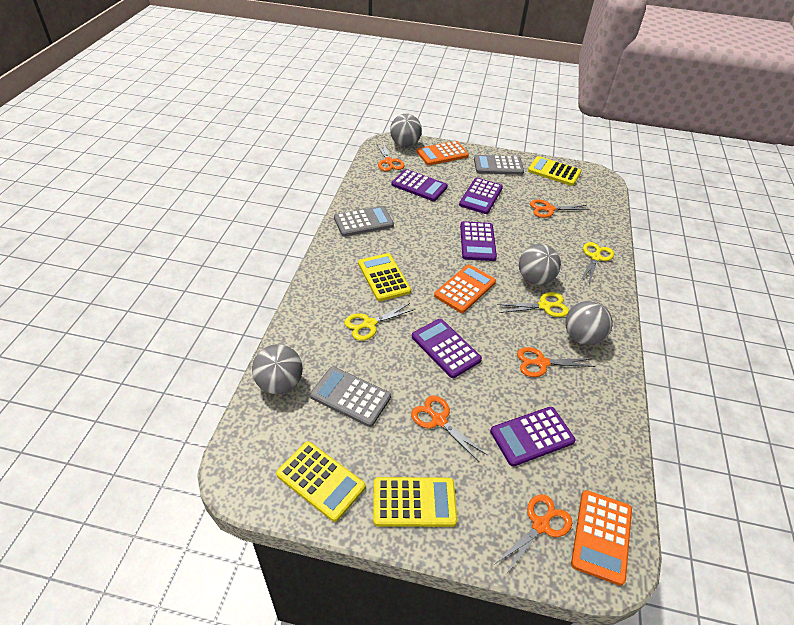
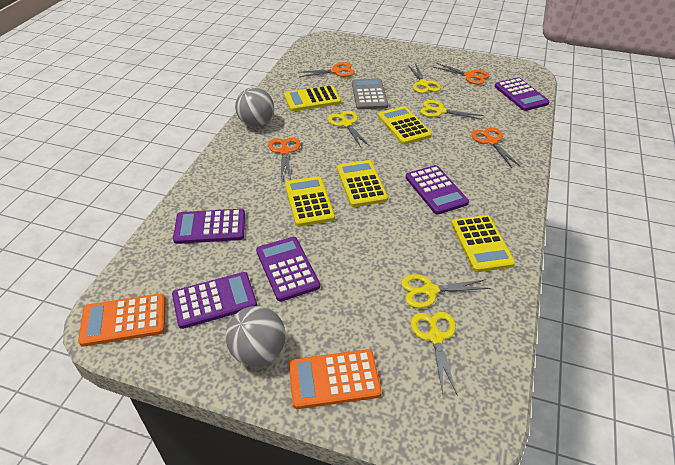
grey ball: [252,344,303,394] [390,114,422,147] [519,244,561,285] [565,300,612,345] = 4 -> [226,306,286,366] [235,87,274,127] = 2
grey calculator: [310,366,391,427] [334,206,394,237] [474,155,524,175] = 3 -> [352,78,388,110] = 1
orange calculator: [417,141,469,165] [434,264,496,313] [571,490,632,586] = 3 -> [78,294,165,347] [289,349,382,409] = 2
orange scissors: [376,142,405,171] [411,396,487,462] [495,494,572,576] [517,347,596,377] [530,199,590,218] = 5 -> [268,137,301,179] [298,62,355,77] [433,63,489,85] [471,127,520,168] = 4
yellow calculator: [276,441,366,522] [358,253,411,301] [373,477,457,527] [528,156,581,186] = 4 -> [284,85,341,111] [285,176,335,227] [337,160,388,207] [378,106,432,145] [451,215,515,272] = 5
yellow scissors: [344,303,415,341] [497,292,569,317] [580,242,614,285] = 3 -> [328,111,369,147] [401,274,490,308] [408,63,441,93] [411,312,457,394] [420,100,483,120] = 5

